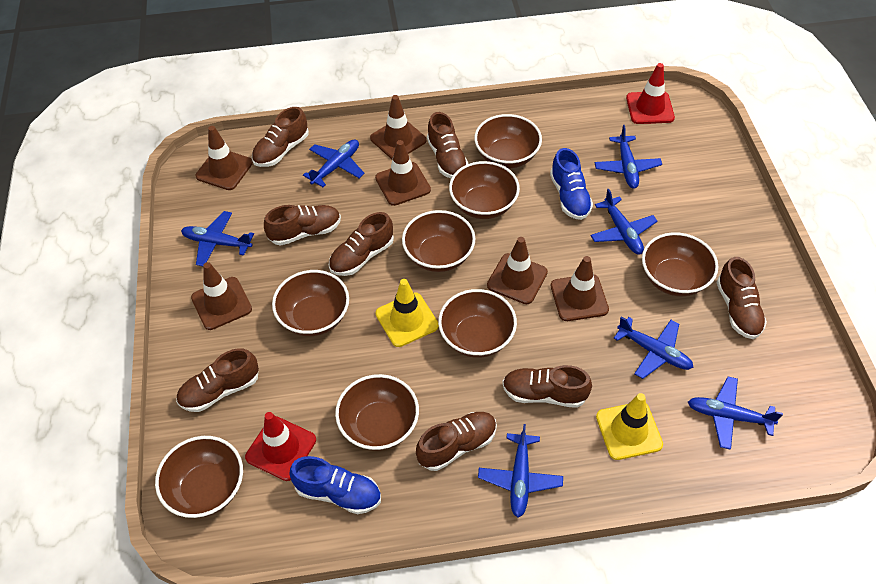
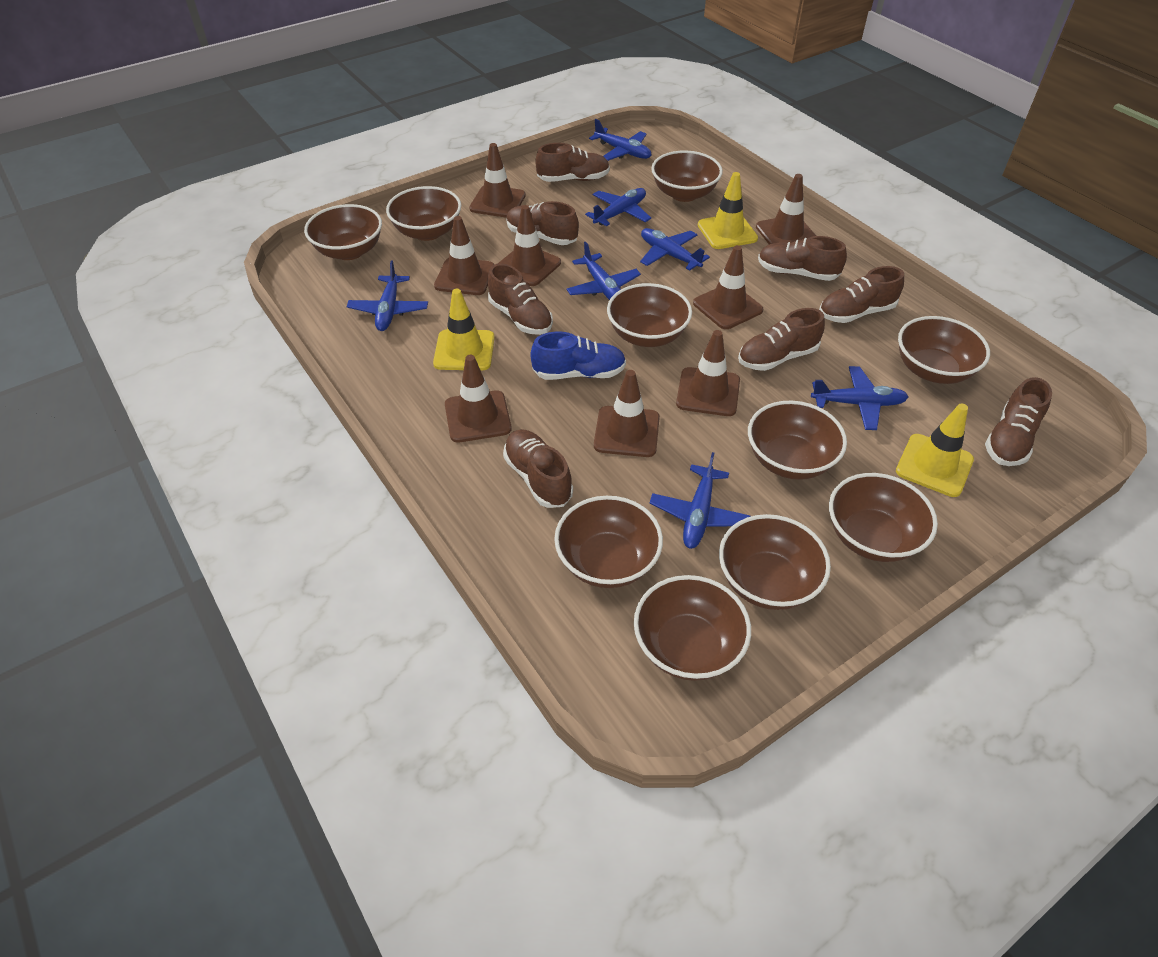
blue shoe: [289,456,381,514] [550,148,593,220] = 2 -> [531,332,626,380] = 1
brown bowl: [155,436,243,518] [272,270,349,336] [335,374,419,451] [402,210,475,272] [438,289,517,358] [449,161,520,219] [474,114,542,168] [642,232,718,296] = 8 -> [304,204,382,260] [386,186,461,241] [554,496,663,588] [607,283,692,347] [634,575,751,681] [651,151,723,202] [719,514,831,610] [748,401,847,480] [829,473,938,562] [898,316,990,384] = 10
brown traffic cone: [191,262,252,330] [195,126,253,190] [370,95,426,159] [375,140,431,206] [487,237,548,304] [551,256,609,321] = 6 -> [434,216,494,295] [445,355,512,442] [469,143,526,218] [498,205,561,286] [594,370,660,457] [676,330,740,416] [693,245,763,329] [756,174,816,244] = 8
red traffic cone: [245,412,316,481] [626,63,675,124] = 2 -> none = 0
yellow traffic cone: [376,279,439,347] [596,393,663,460] = 2 -> [433,289,495,371] [698,172,758,249] [896,403,974,497] = 3

